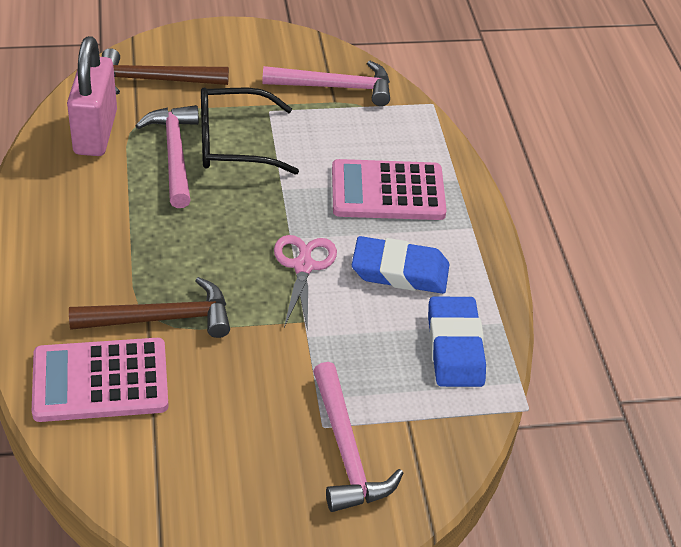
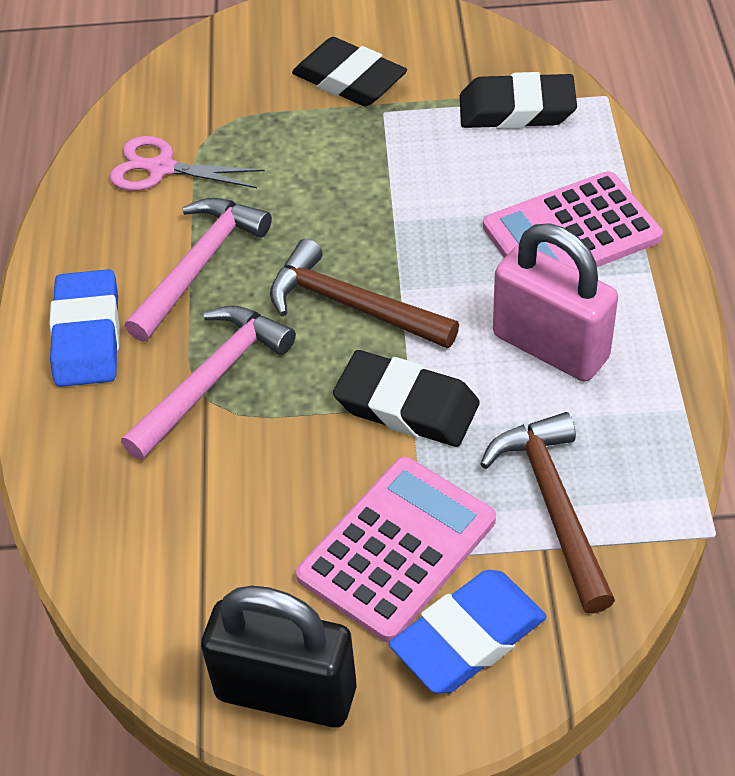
black eraser: none = 0 -> [292,37,407,107] [333,350,480,447] [460,72,577,129] = 3
black glasses: [201,87,299,175] = 1 -> none = 0
black padlock: none = 0 -> [201,586,356,728] = 1
pink hammer: [135,105,199,208] [262,61,390,106] [313,362,403,512] = 3 -> [121,305,296,460] [125,198,272,342] = 2

